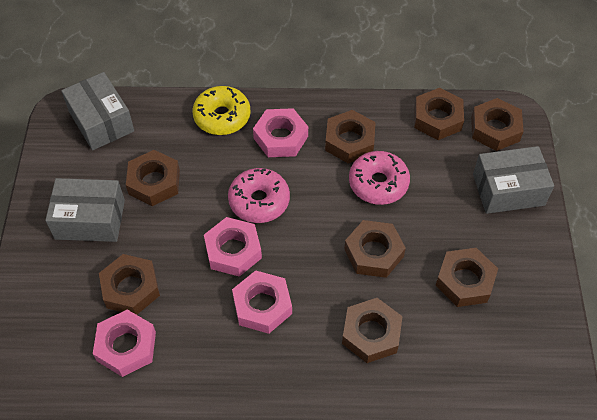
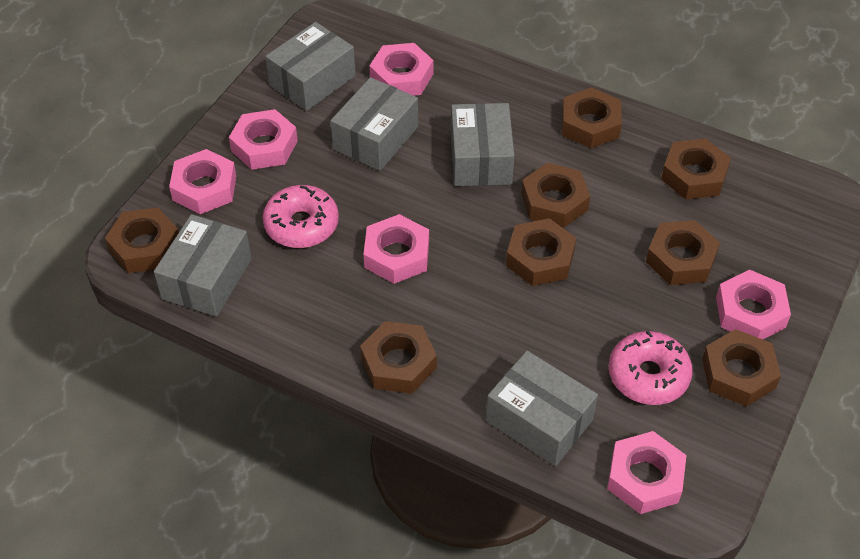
grey box: [45,178,125,242] [61,72,134,150] [473,146,554,214] = 3 -> [154,214,252,317] [265,22,356,111] [330,77,418,171] [451,103,514,186] [486,351,598,466] = 5
pink nut: [93,310,156,377] [204,217,262,277] [232,270,292,334] [253,108,308,157] = 4 -> [169,149,236,214] [229,109,298,170] [363,214,429,284] [369,43,433,96] [607,431,687,514] [716,270,791,340] = 6
yellow donut: [192,86,251,135] = 1 -> none = 0

